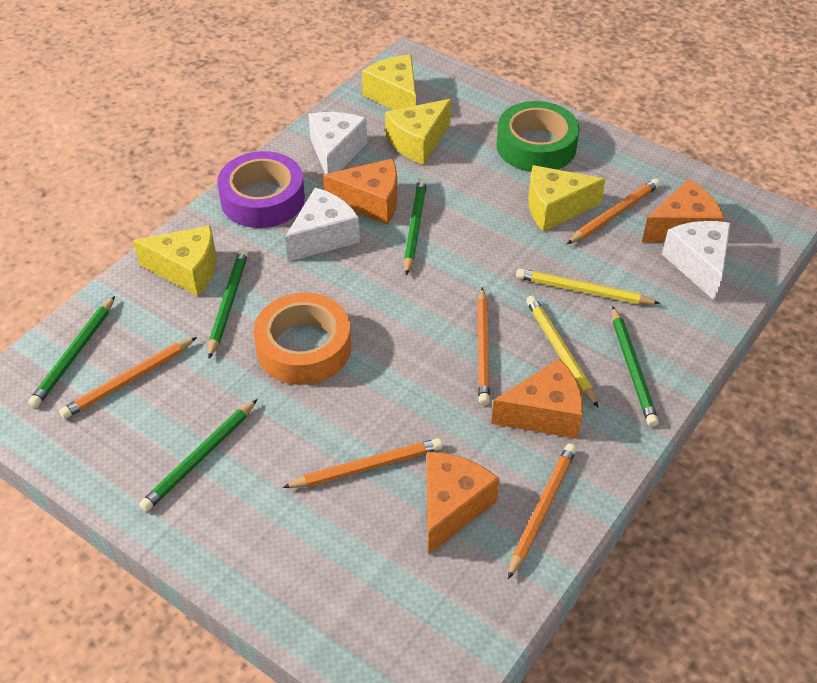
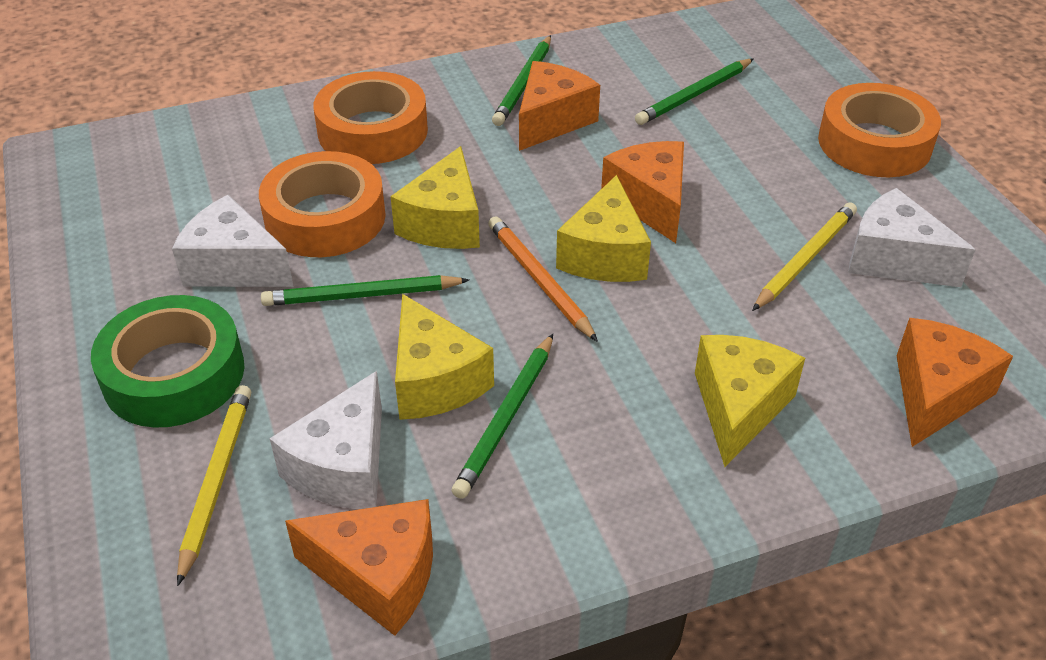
green pencil: [28,296,115,408] [139,399,257,512] [208,249,248,359] [404,178,427,276] [612,306,659,427] = 5 -> [261,275,469,306] [452,334,553,499] [492,35,551,126] [635,59,753,125] = 4
orange pencil: [59,337,197,419] [282,438,443,488] [477,287,490,405] [508,444,577,579] [567,178,660,244] = 5 -> [488,216,598,342] = 1
orange tape: [254,293,351,385] = 1 -> [259,151,386,257] [313,71,428,164] [818,83,941,177] = 3
purple tape: [217,151,305,228] = 1 -> none = 0

